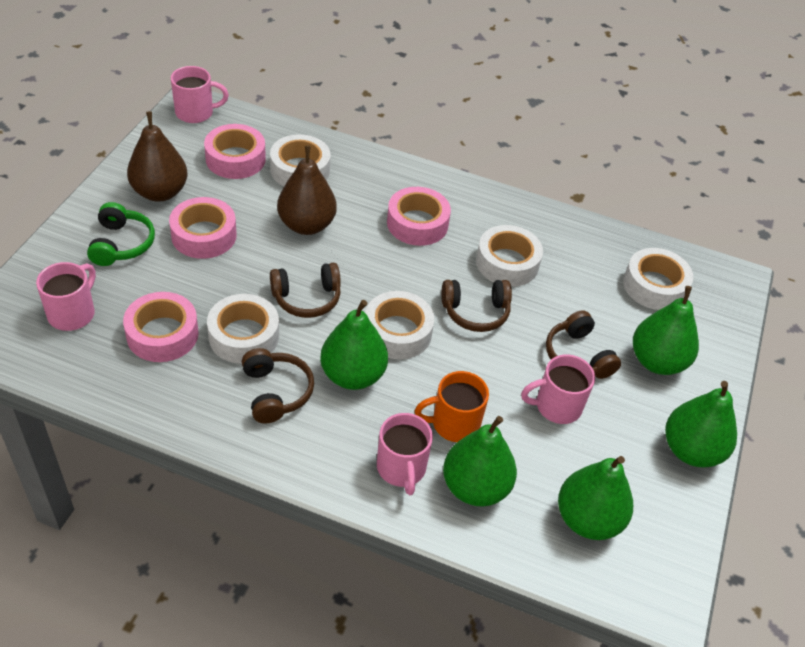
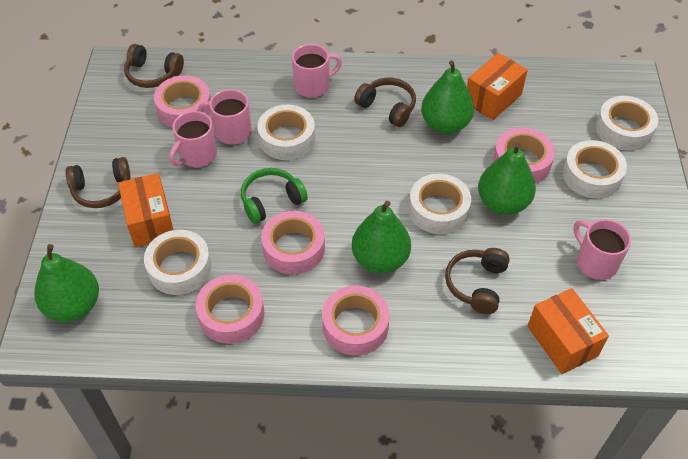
brown pear: [127,111,188,201] [277,145,337,235] = 2 -> none = 0
green pear: [320,300,388,390] [443,416,517,507] [558,456,633,540] [633,286,699,375] [665,381,737,467] = 5 -> [34,244,99,322] [352,201,411,273] [421,60,474,134] [478,142,536,215] = 4
orange box: none = 0 -> [118,173,173,248] [467,53,528,120] [528,288,609,374] = 3
orange mug: [414,371,489,442] = 1 -> none = 0
pink tape: [123,292,199,362] [169,197,237,259] [204,124,266,179] [387,187,451,246] = 4 -> [154,75,211,127] [195,275,264,344] [261,211,325,275] [322,286,390,356] [493,128,555,184] = 5

